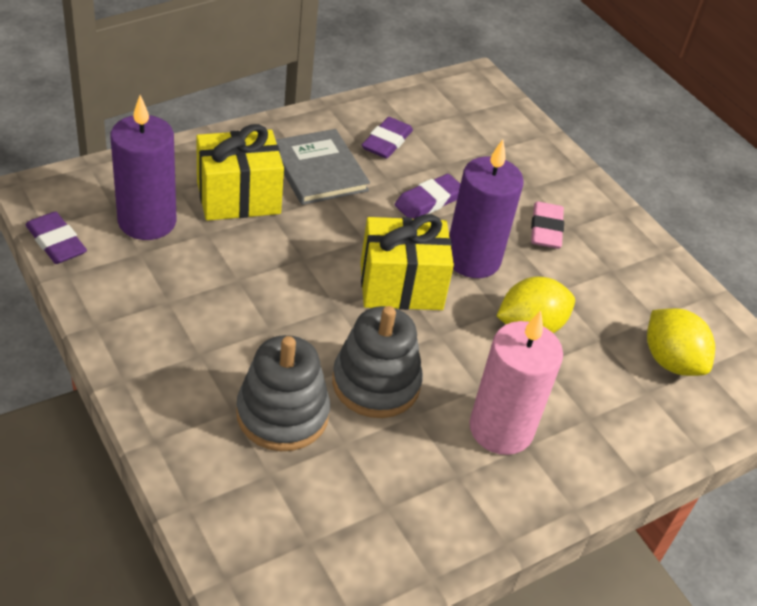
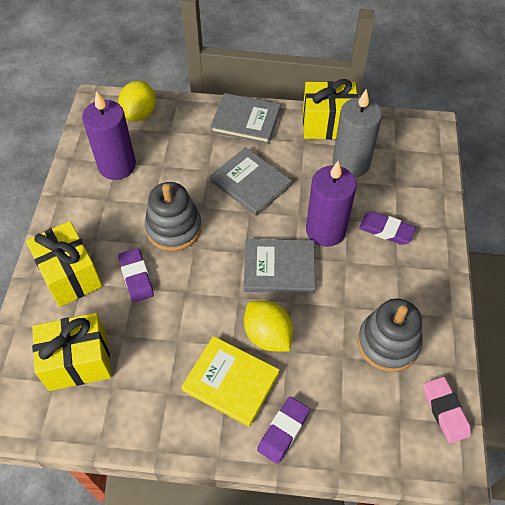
grey book: [276,129,370,205] = 1 -> [210,93,281,144] [210,147,292,216] [244,239,315,293] = 3
grey candle: none = 0 -> [333,89,382,177] = 1
pink candle: [469,310,563,455] = 1 -> none = 0
yellow book: none = 0 -> [181,336,279,427] = 1
yellow gift: [196,124,284,221] [361,214,454,310] = 2 -> [26,221,102,307] [32,313,112,391] [303,79,358,139] = 3

